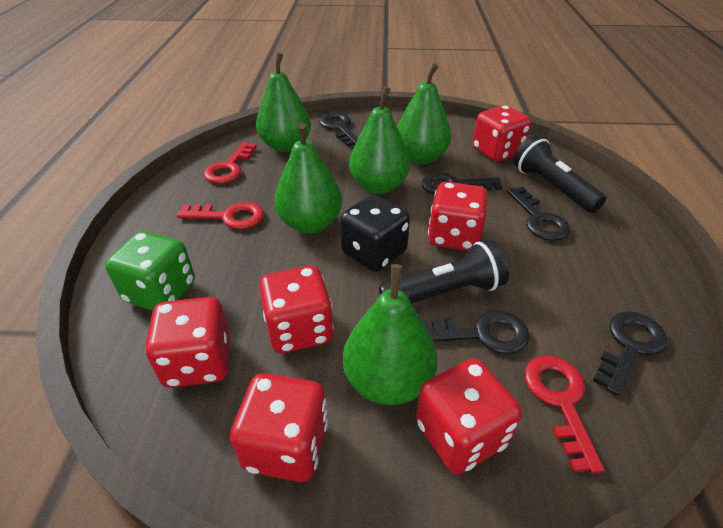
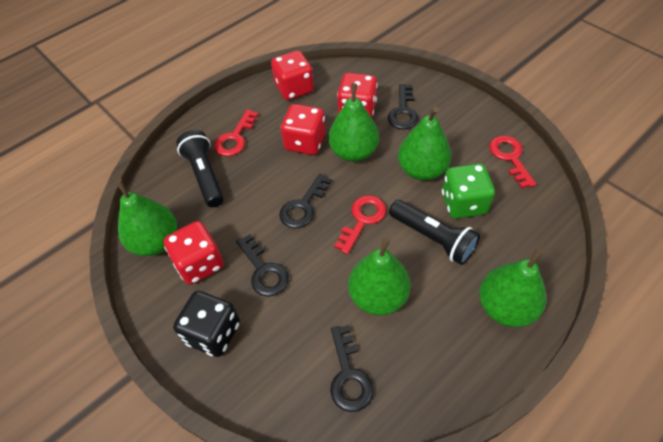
black key: [319,113,358,147] [422,173,502,195] [423,311,530,354] [507,187,570,241] [593,312,668,396] = 5 -> [236,234,289,297] [279,174,332,229] [330,325,373,412] [388,84,418,129] = 4
red dice: [145,297,230,388] [230,373,328,482] [259,266,334,353] [416,359,522,474] [428,182,488,251] [472,105,531,162] = 6 -> [164,221,224,285] [271,50,314,100] [281,104,325,155] [337,73,378,118] = 4

